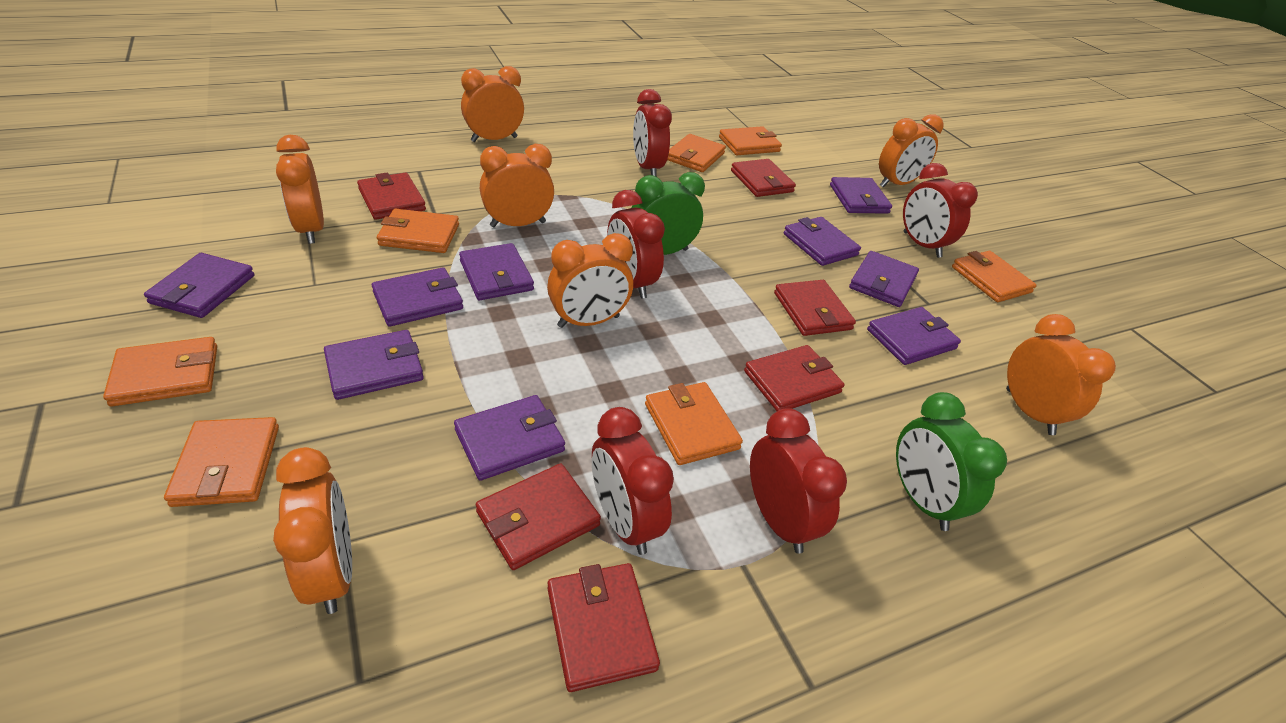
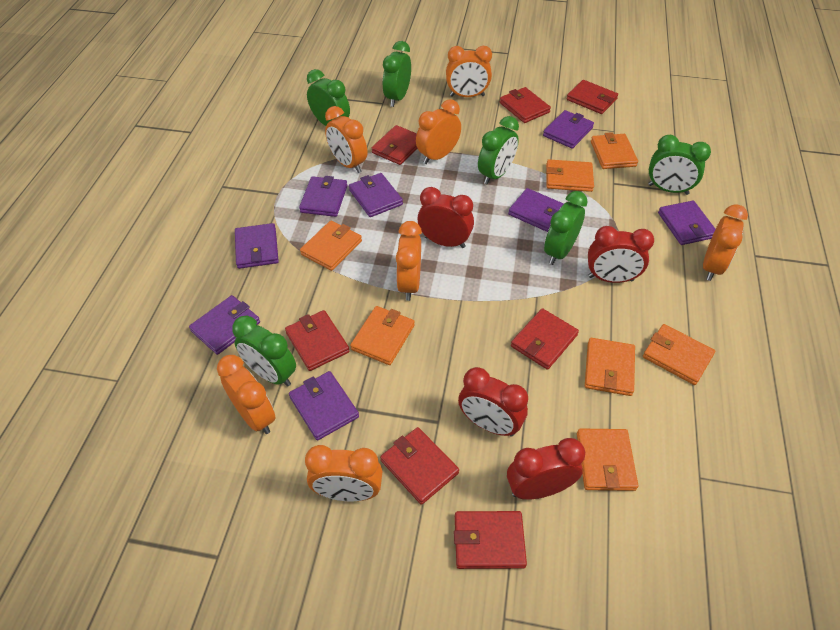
green clock: [632,172,705,255] [896,392,1007,531] = 2 -> [232,316,296,387] [307,69,350,126] [383,41,411,107] [478,116,519,184] [544,191,588,265] [648,135,711,195] = 6
purple wallet: [144,253,255,318] [324,330,424,400] [372,267,463,327] [454,395,565,481] [459,243,534,300] [784,217,861,266] [830,177,892,214] [849,251,919,307] [867,307,961,365] = 9 -> [189,295,260,355] [235,223,279,269] [289,371,359,440] [299,176,347,217] [349,173,403,217] [508,188,564,232] [543,110,594,149] [658,201,715,245] = 8
red clock: [592,407,674,555] [607,190,665,299] [633,89,672,177] [750,408,847,554] [903,163,978,258] = 5 -> [417,187,474,248] [458,367,528,437] [507,438,585,500] [588,226,654,283] = 4
red wallet: [357,173,426,219] [476,463,601,570] [547,563,660,692] [731,159,796,197] [744,345,844,411] [774,280,856,336] = 6 -> [285,310,349,371] [372,125,418,165] [380,427,459,505] [454,511,527,569] [500,87,551,123] [511,308,579,370] [566,80,618,114] = 7

